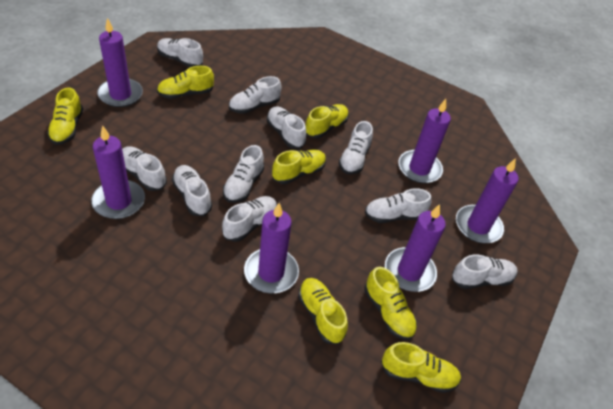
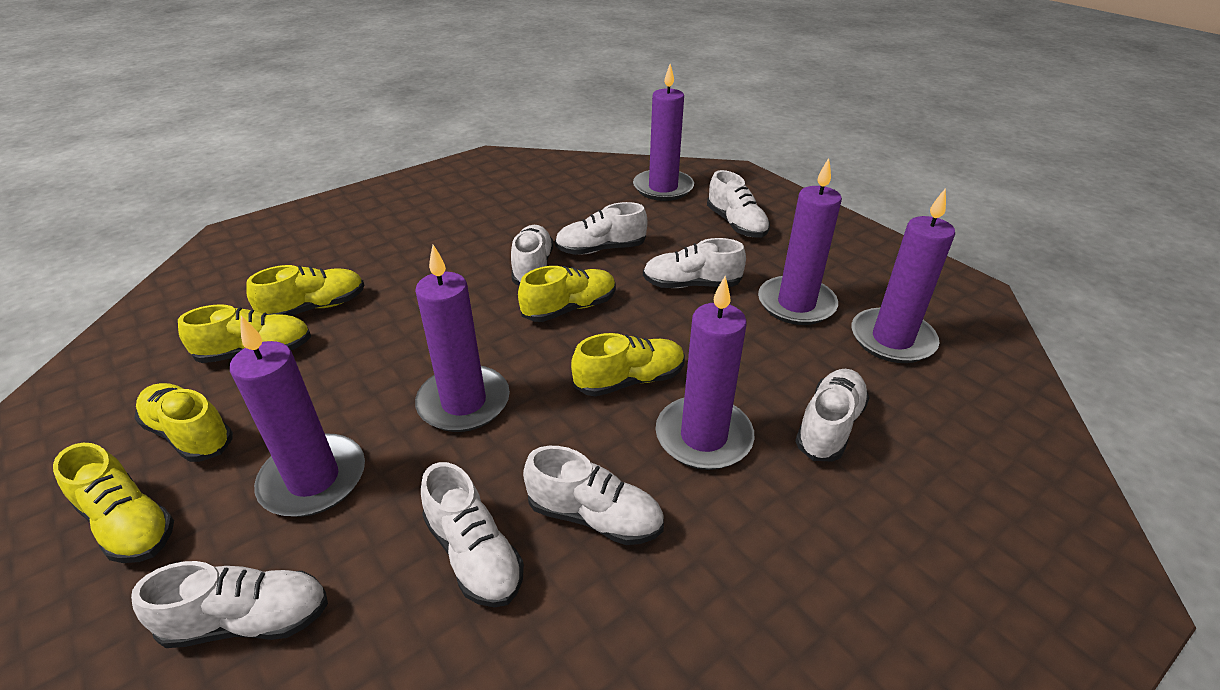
white shoe: [122,146,167,191] [157,38,203,67] [172,165,212,216] [222,196,277,242] [223,145,264,203] [229,76,281,114] [267,106,306,149] [339,121,373,174] [365,188,431,223] [452,254,518,289] = 10 -> [131,561,328,648] [421,462,524,607] [511,225,554,286] [523,446,664,545] [555,202,647,255] [643,238,746,288] [707,170,770,238] [795,369,869,462] = 8
yellow shoe: [47,88,83,145] [157,66,214,99] [272,150,326,184] [298,278,348,344] [305,104,349,138] [364,267,417,340] [381,342,461,393] = 7 -> [53,443,174,563] [134,383,233,462] [178,304,311,363] [246,265,364,316] [518,266,616,322] [571,333,685,397] = 6

